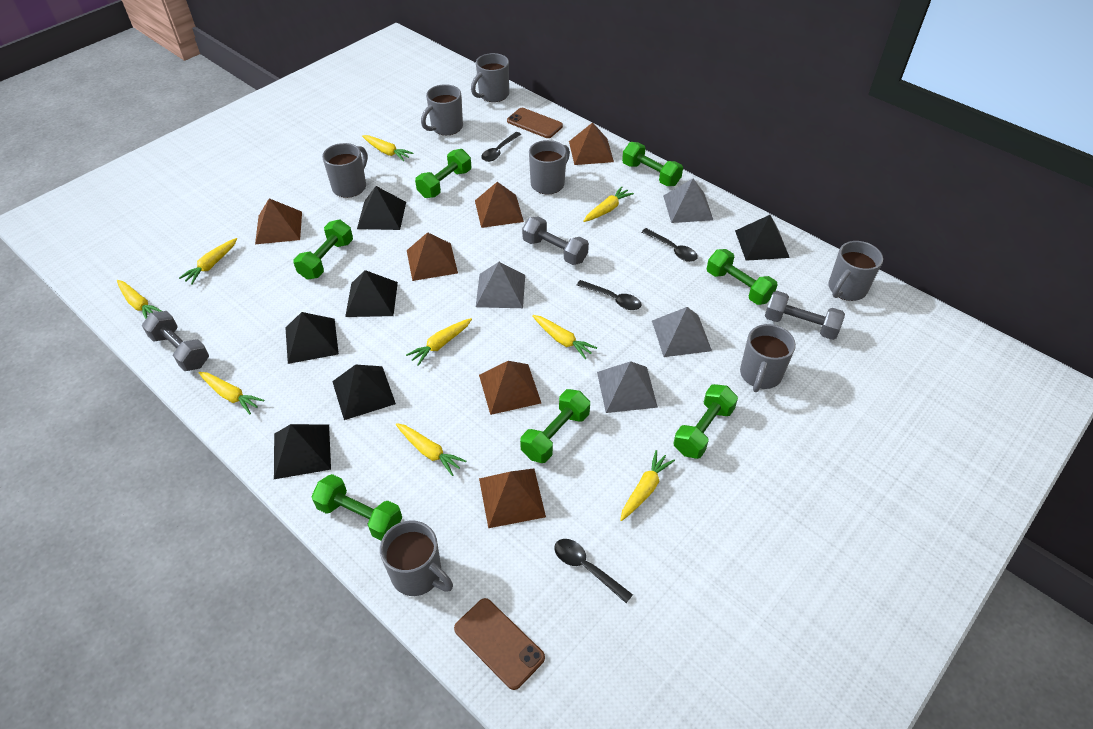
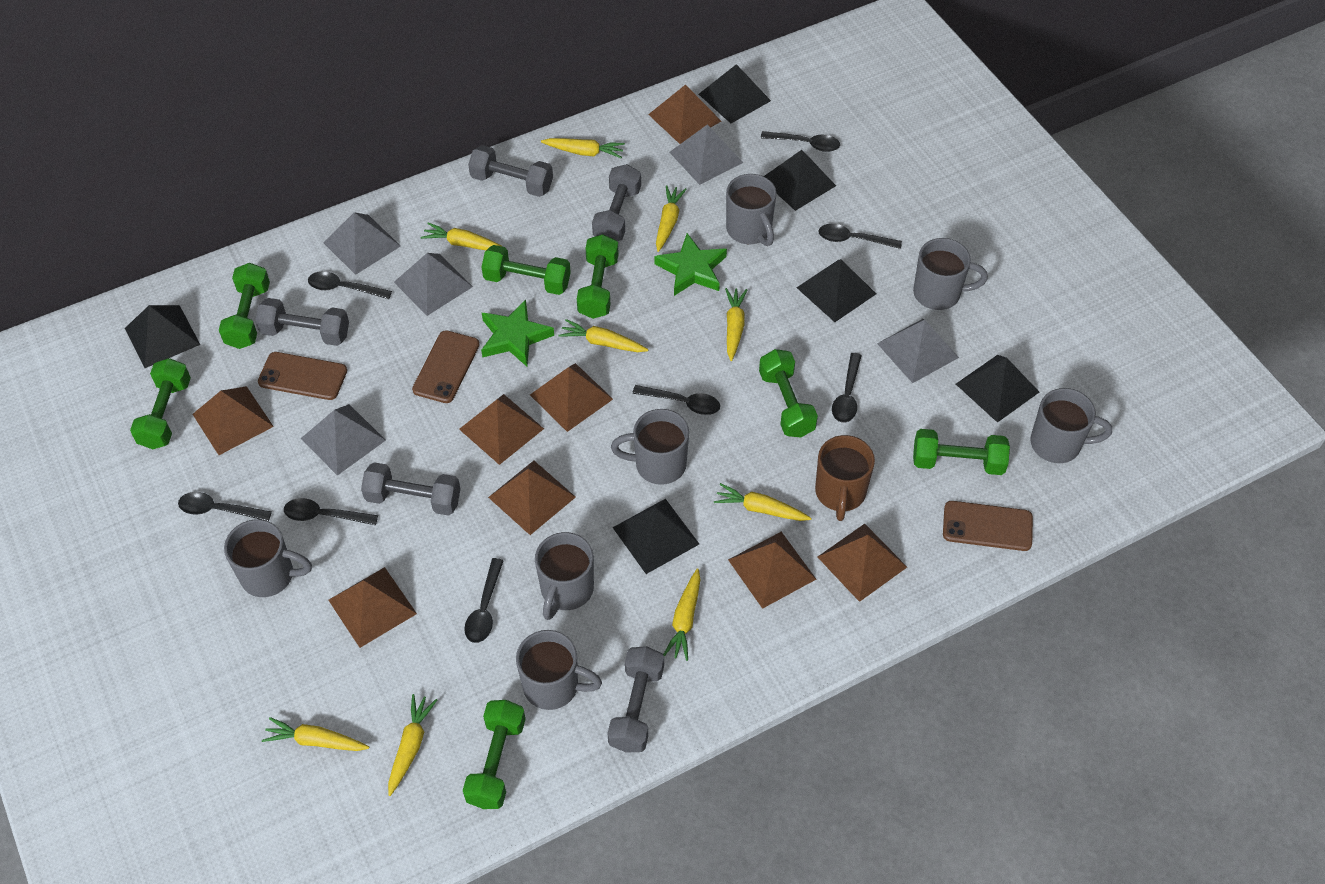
black spoon: [482,132,521,162] [554,539,633,603] [577,280,641,310] [642,228,698,262] = 4 -> [178,492,272,521] [284,498,378,525] [308,271,392,299] [464,558,504,643] [632,385,720,415] [761,131,840,152] [818,224,902,249] [832,353,862,423] = 8
brown mug: none = 0 -> [815,435,875,521] = 1
brown phone: [454,598,545,690] [507,108,563,138] = 2 -> [258,352,347,400] [412,330,480,403] [943,501,1033,551] = 3
brown pyramid: [255,198,302,244] [407,232,458,281] [475,182,524,228] [479,361,541,415] [479,468,546,528] [569,122,614,165] = 6 -> [193,386,274,455] [328,567,417,648] [459,394,544,465] [488,461,576,535] [530,363,613,432] [648,85,721,144] [728,532,816,609] [818,524,907,602] = 8
green star: none = 0 -> [481,300,554,366] [654,233,727,296] = 2
grey dumbbell: [142,311,209,371] [522,217,589,265] [765,291,845,340] = 3 -> [255,298,349,346] [361,462,461,516] [468,145,553,197] [592,164,641,241] [607,646,664,753] = 5
grey pyramid: [476,262,525,308] [597,361,658,413] [652,307,712,357] [663,179,713,223] = 4 -> [301,404,386,476] [323,212,401,275] [394,253,473,316] [669,125,743,185] [877,319,959,383] = 5

